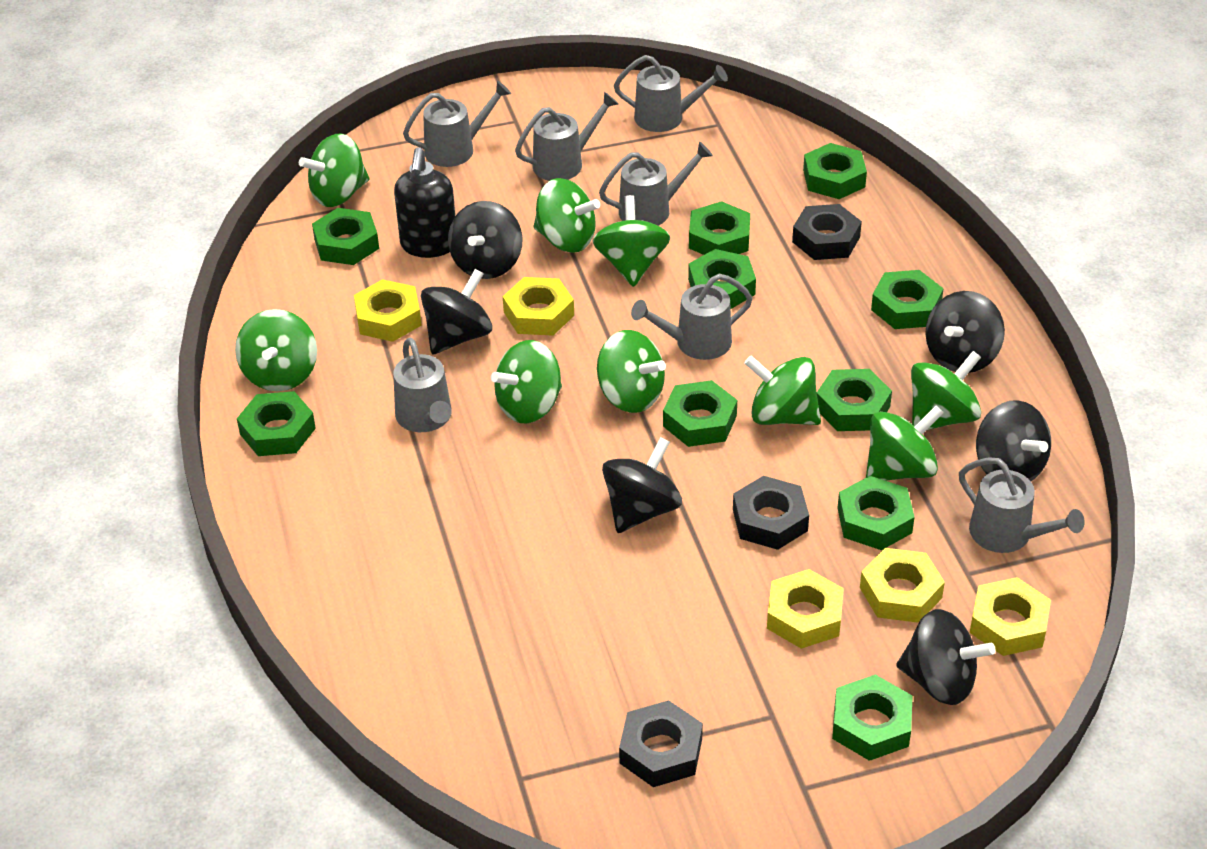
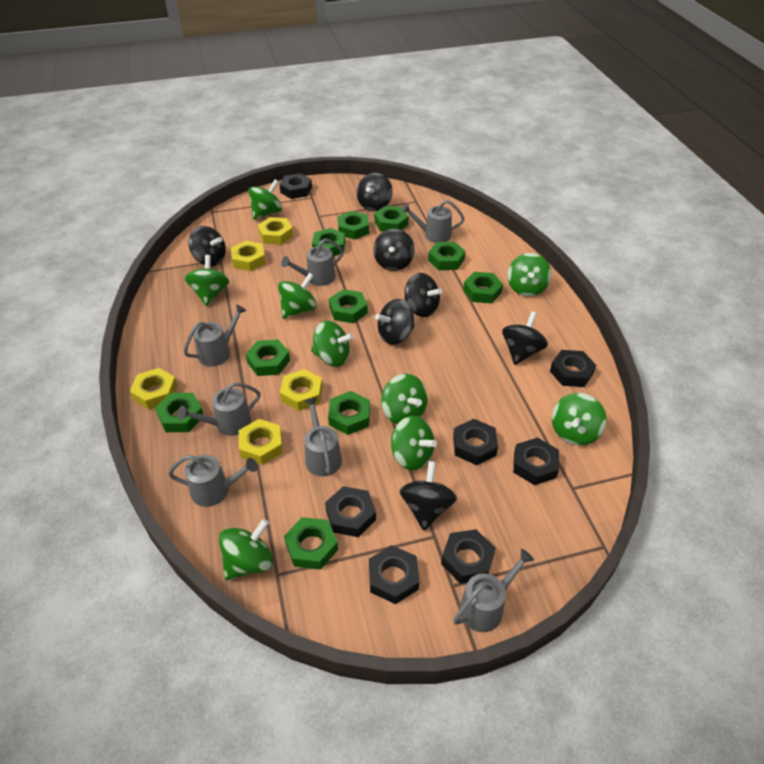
black nut: [619,700,703,787] [733,476,809,550] [792,204,862,260] = 3 -> [279,173,312,199] [325,486,376,537] [369,545,419,604] [441,529,496,584] [453,419,498,465] [513,437,559,485] [550,350,596,387] = 7
black soap dispenser: [394,147,455,258] = 1 -> none = 0
black spinning top: [421,269,492,355] [448,201,522,279] [602,437,682,533] [896,609,996,705] [925,291,1005,373] [976,400,1051,481] = 6 -> [188,226,226,266] [357,173,393,211] [373,229,415,271] [375,299,415,345] [399,461,457,530] [404,273,442,317] [502,311,548,365] = 7

